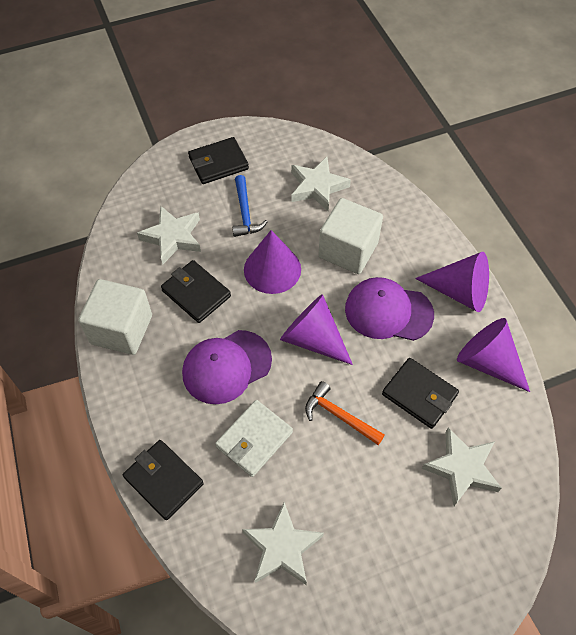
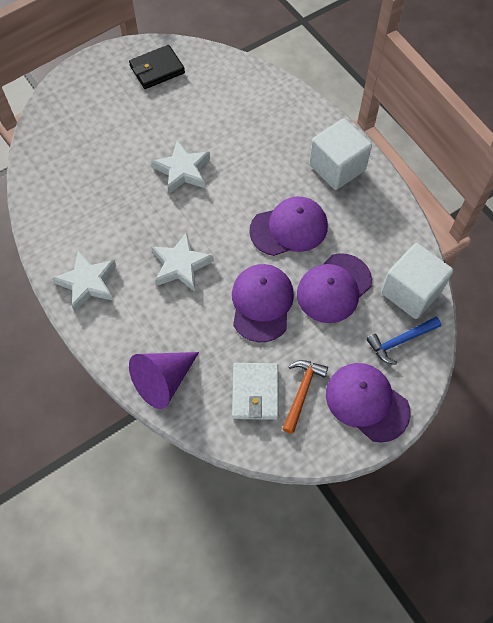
black wallet: [123,440,204,520] [161,260,231,323] [188,137,249,184] [382,358,459,429] = 4 -> [129,45,185,89] = 1
purple cap: [182,330,272,404] [345,277,434,341] = 2 -> [232,264,294,342] [249,197,328,256] [297,253,372,323] [326,363,411,443] = 4
purple cone: [244,230,301,294] [280,294,353,365] [415,252,489,312] [457,318,530,392] = 4 -> [129,352,199,409] = 1
white star: [137,206,201,264] [242,502,324,585] [291,157,351,211] [422,427,502,506] = 4 -> [52,250,116,312] [151,140,210,194] [151,232,214,292] = 3

